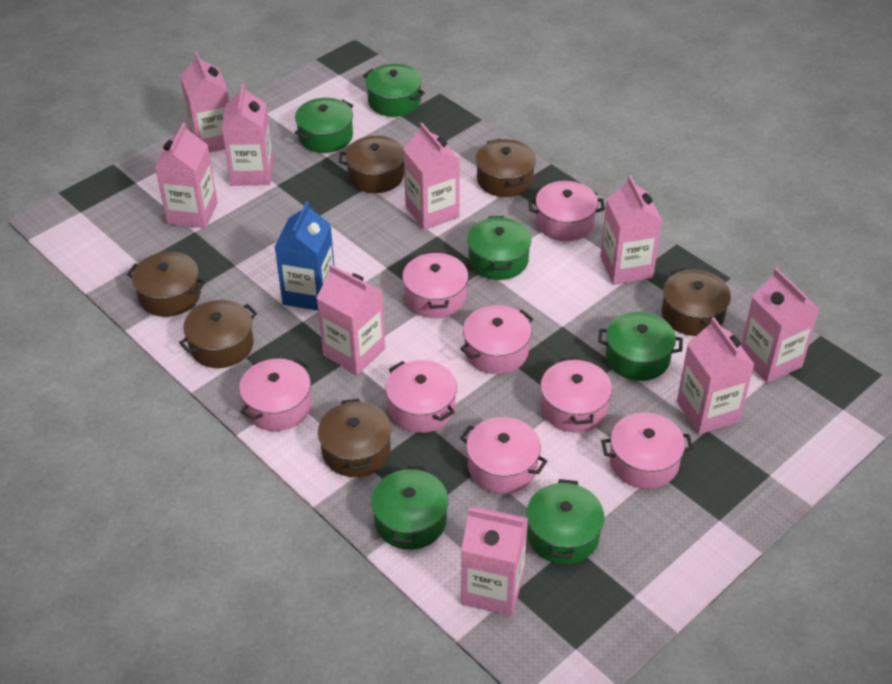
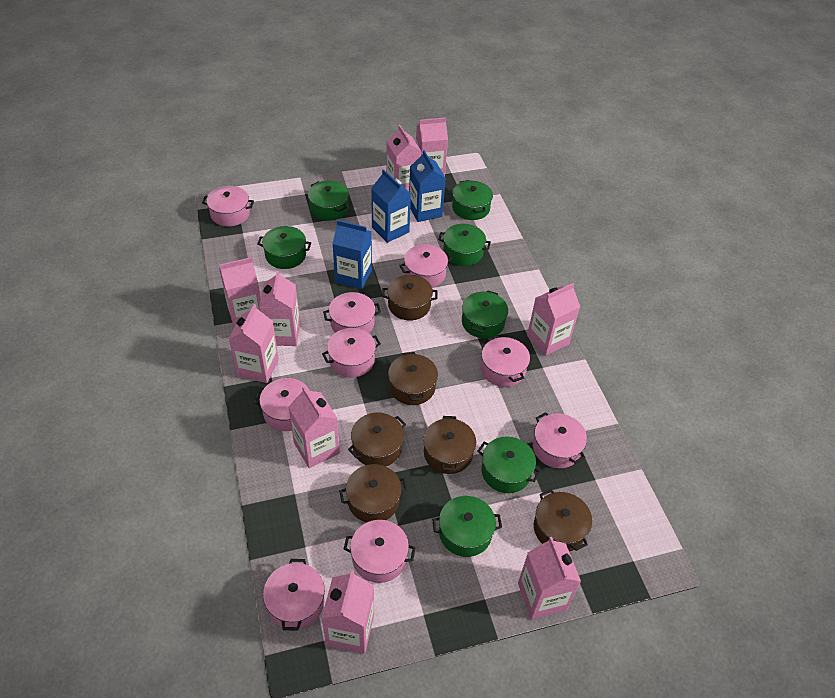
blue carton: [275,201,334,311] = 1 -> [332,220,372,289] [371,169,411,243] [409,150,446,222] = 3
green pot: [295,98,353,153] [363,64,425,117] [371,466,448,550] [467,216,531,280] [526,479,604,564] [598,311,683,381] = 6 -> [257,226,311,269] [308,180,349,221] [432,496,502,557] [438,224,491,266] [452,180,493,220] [462,290,508,338] [477,436,541,493] = 7
pink pot: [239,359,311,431] [385,360,457,433] [402,251,468,318] [460,305,533,374] [460,417,547,494] [528,181,605,241] [540,357,612,432] [601,412,693,489] = 8 -> [202,186,254,226] [254,378,310,431] [263,559,325,631] [322,328,381,377] [323,292,381,333] [344,520,416,583] [399,244,452,288] [481,336,530,387] [533,412,587,468] = 9

